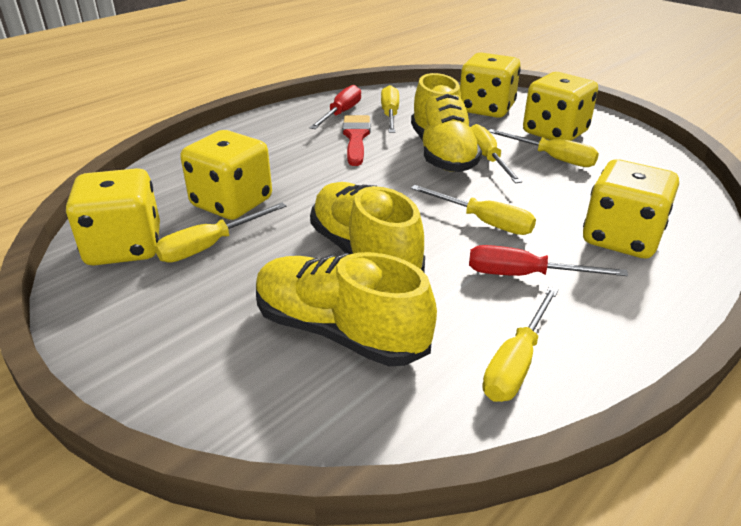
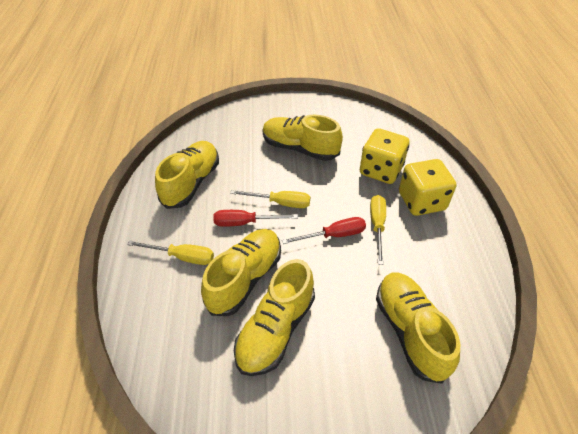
red brush: [342,115,370,166] = 1 -> none = 0
yellow dice: [66,168,160,266] [180,130,272,220] [460,52,521,118] [523,72,598,141] [583,159,679,258] = 5 -> [360,128,409,184] [399,159,456,216] = 2
yellow screwdriver: [155,203,287,263] [381,85,399,133] [411,185,536,235] [470,124,522,183] [482,286,559,402] [488,129,599,167] = 6 -> [127,240,214,265] [230,190,310,208] [370,195,386,265] = 3
yellow shoe: [256,252,437,366] [310,182,425,272] [411,73,482,172] = 3 -> [155,141,219,209] [201,229,281,316] [234,259,315,376] [263,115,343,161] [376,272,461,384] = 5

